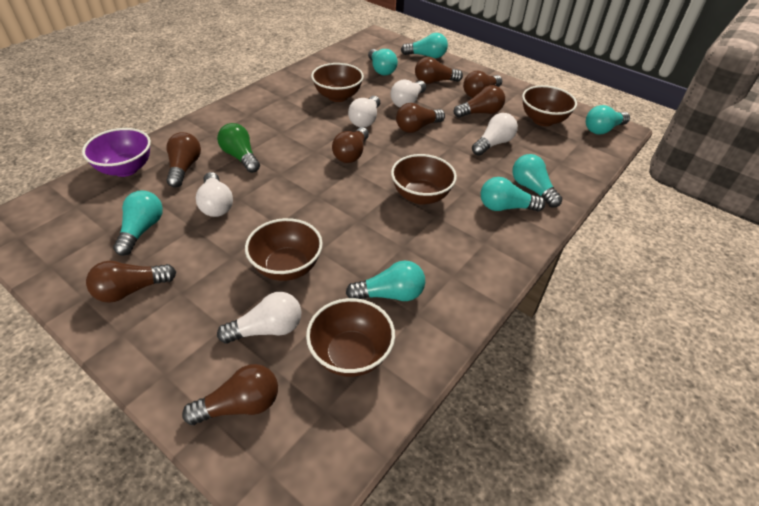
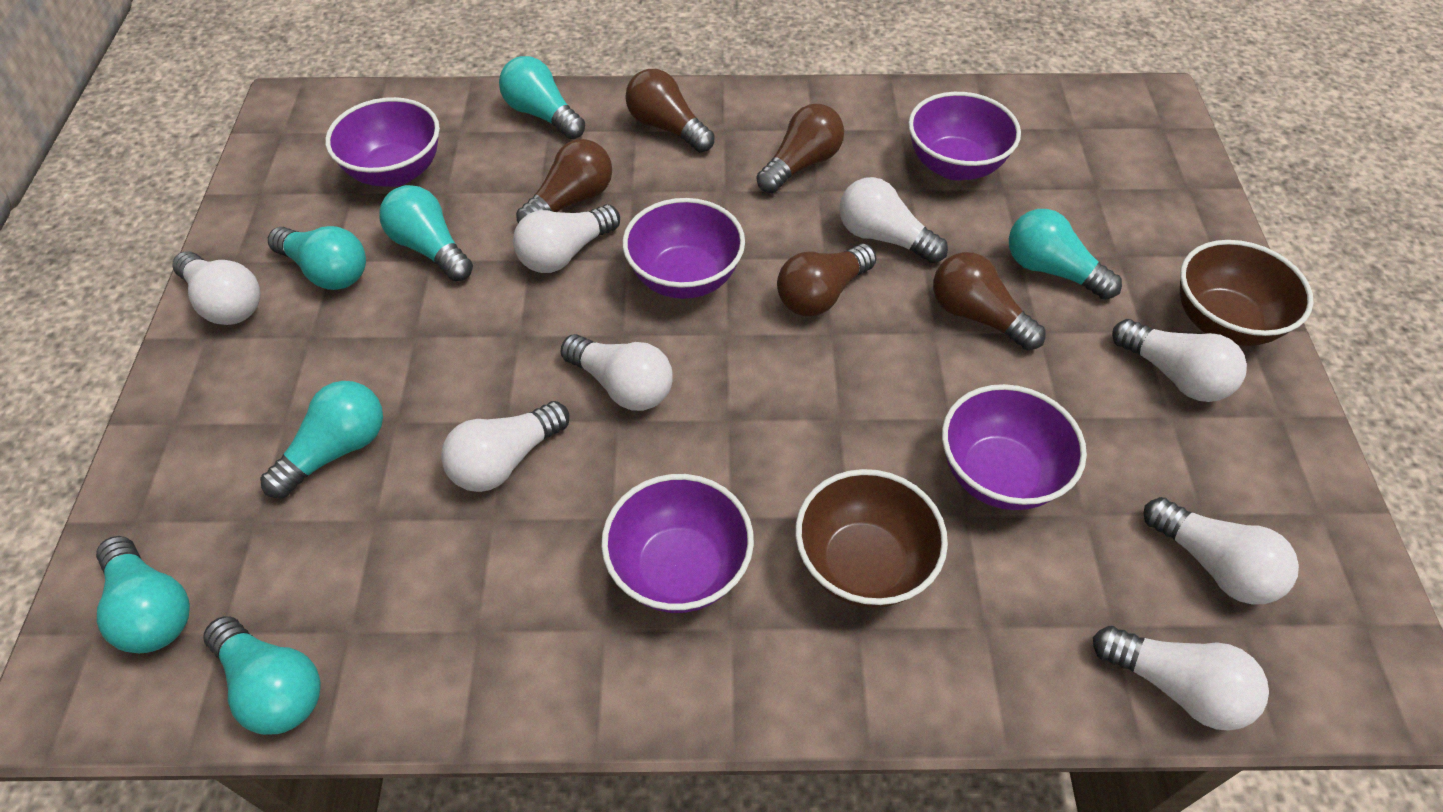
brown bowl: [245,218,323,281] [306,298,395,377] [311,63,364,102] [391,154,457,205] [522,85,577,126] = 5 -> [795,469,948,608] [1180,240,1313,346] = 2
brown light bulb: [86,261,176,303] [166,132,201,188] [182,364,278,425] [332,127,369,163] [396,103,445,133] [415,57,463,84] [454,85,505,118] [463,71,502,98] = 8 -> [516,139,612,223] [625,69,715,152] [756,104,844,193] [777,244,877,316] [933,252,1045,351] = 5
green light bulb: [217,123,260,173] = 1 -> none = 0
purple bowl: [82,128,151,177] = 1 -> [325,97,440,187] [601,474,754,613] [623,198,745,299] [908,92,1021,181] [942,384,1087,510] = 5
white light bulb: [196,172,233,217] [217,292,302,343] [348,96,380,127] [391,79,426,107] [472,113,518,156] = 5 -> [173,252,261,325] [441,401,569,492] [513,205,620,273] [560,334,672,411] [839,177,948,263] [1093,626,1269,731] [1112,319,1247,402] [1144,497,1299,604] = 8

